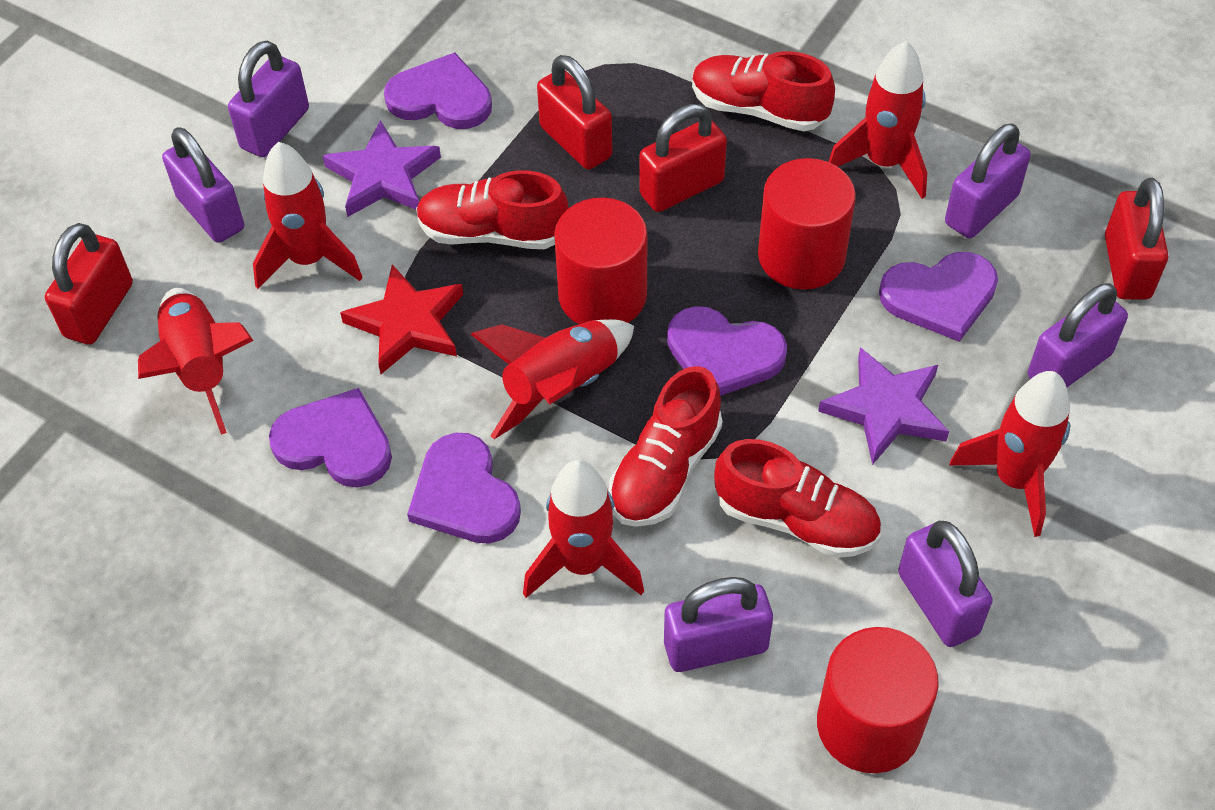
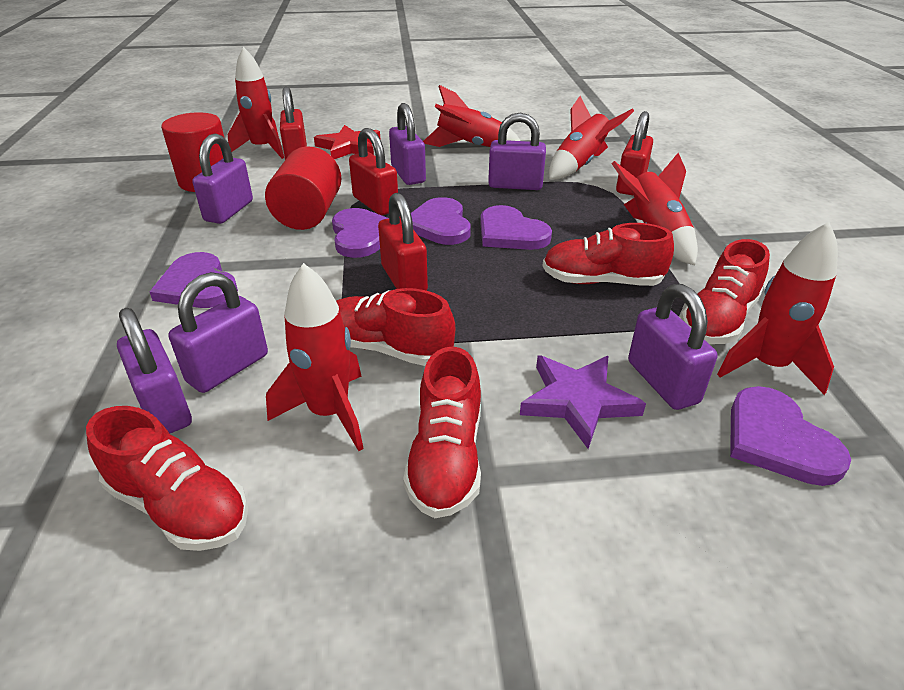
purple star: [323,120,441,217] [818,347,949,465] = 2 -> [520,355,646,449] = 1
red cylinder: [554,198,648,324] [758,158,856,290] [817,627,939,773] = 3 -> [161,112,224,192] [265,147,341,230] = 2
red shoe: [416,171,569,249] [609,366,722,527] [692,51,835,131] [714,439,881,558] = 4 -> [86,406,248,551] [336,288,455,366] [403,346,481,518] [542,223,674,286] [681,239,770,344] = 5

